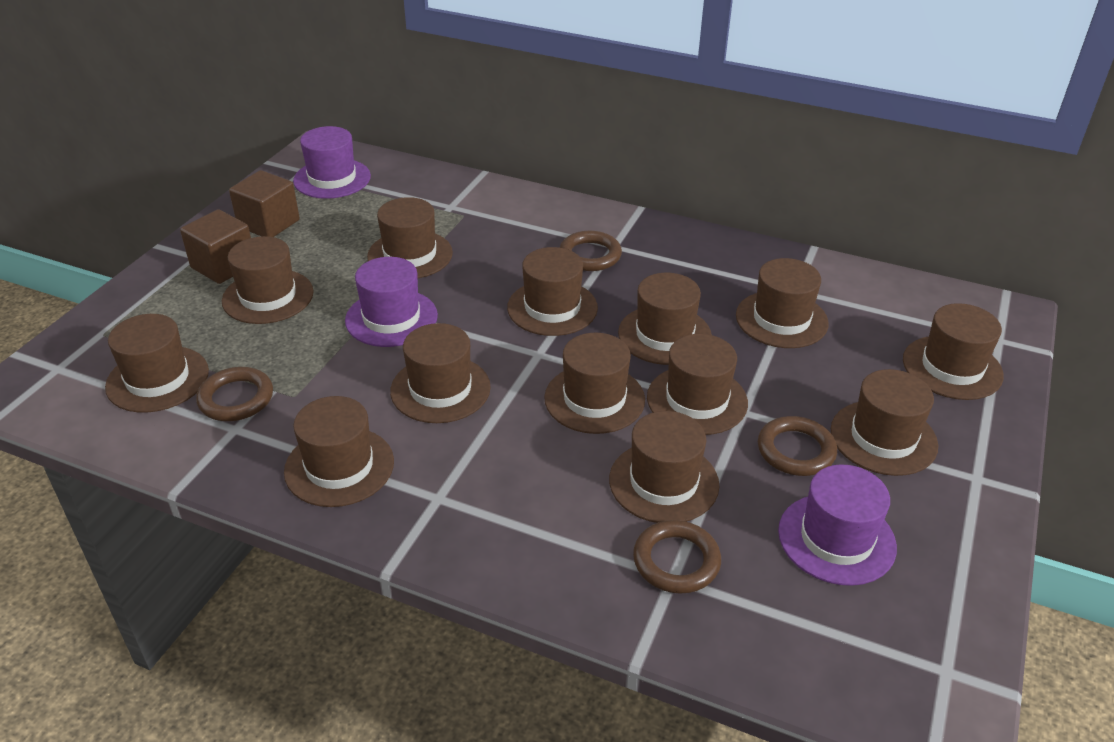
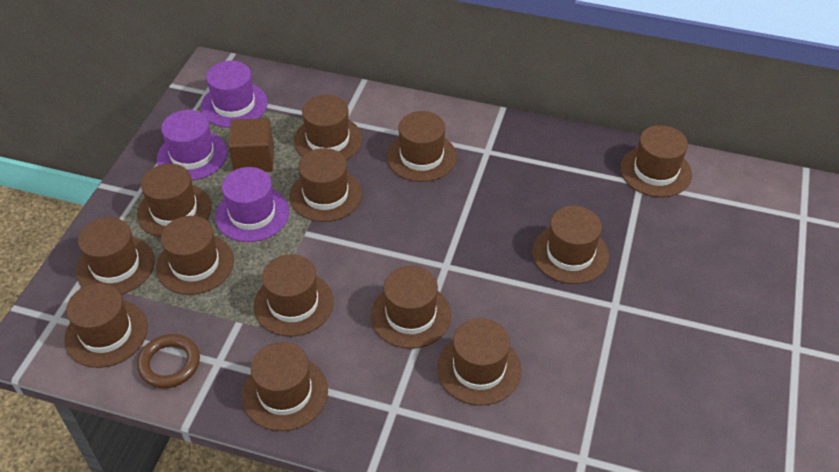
brown cube: [180,209,251,284] [229,170,300,237] = 2 -> [228,118,274,172] = 1
brown ring: [196,367,273,421] [560,231,622,271] [633,520,721,594] [758,416,837,476] = 4 -> [137,334,200,388] = 1

